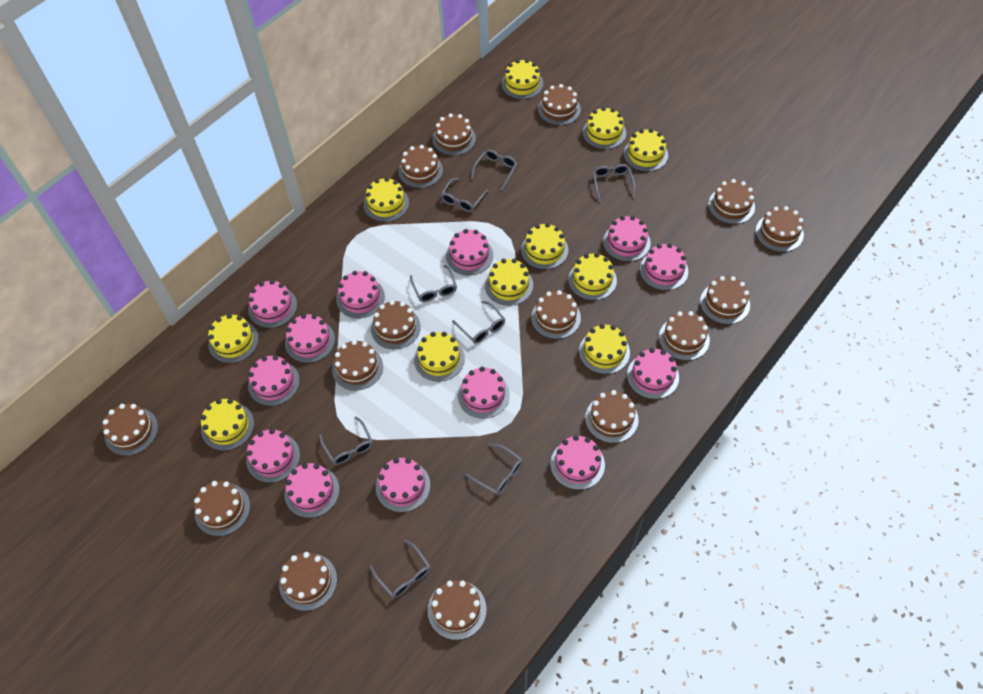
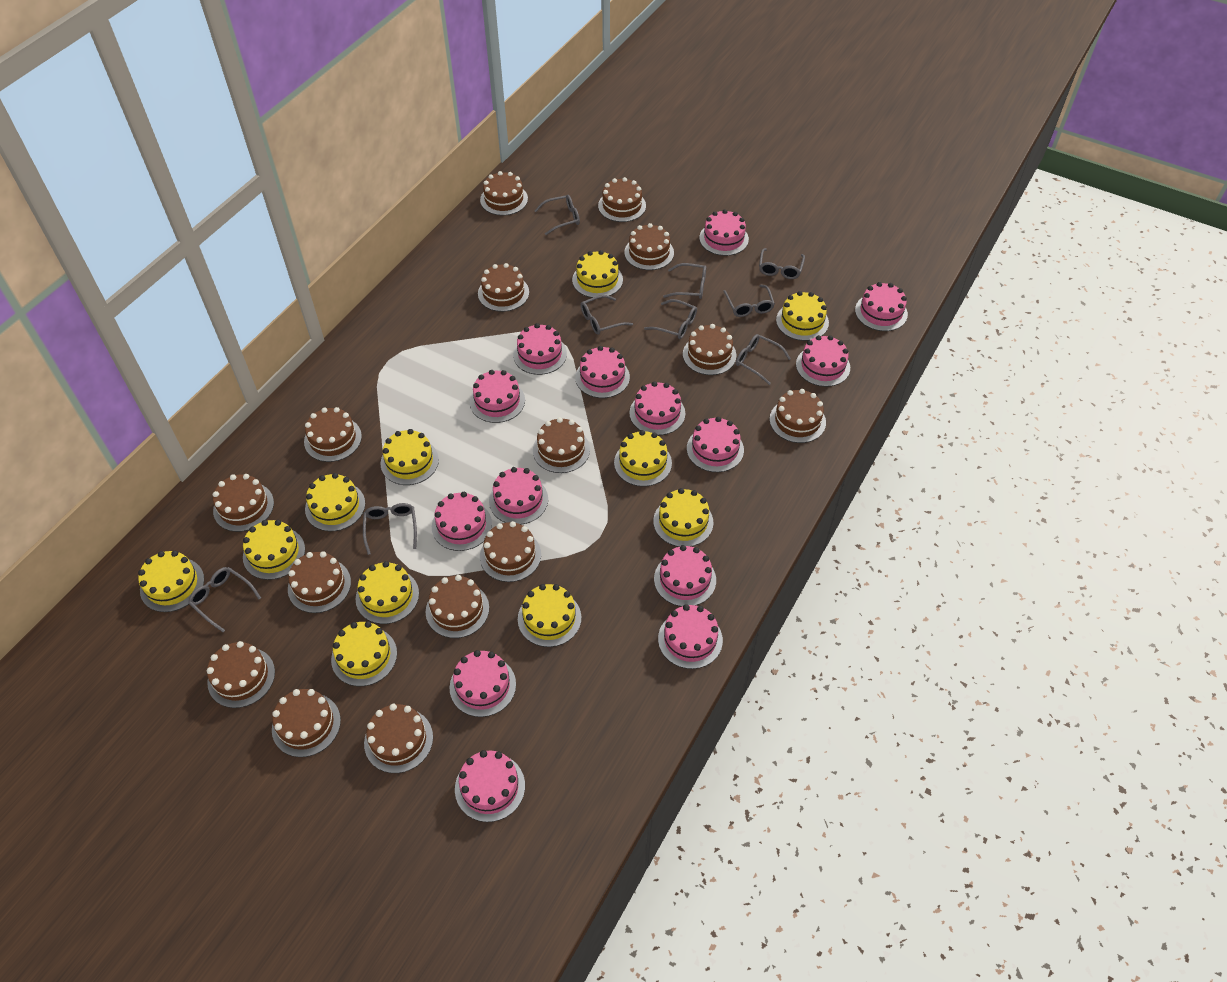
grey glasses: [319,416,373,465] [370,540,430,598] [410,265,457,302] [441,178,489,212] [452,301,505,344] [465,444,523,495] [471,149,517,191] [593,164,635,202] = 8 -> [188,567,261,632] [363,503,417,555] [535,195,580,235] [580,295,633,335] [644,299,697,339] [663,263,706,299] [723,285,775,317] [736,334,791,385] [759,248,805,279] = 9
pink cake: [246,429,300,483] [248,280,297,328] [248,355,300,406] [284,463,340,518] [285,314,335,363] [336,271,385,318] [376,458,430,512] [446,229,493,275] [458,367,510,418] [551,435,605,490] [603,216,651,262] [627,348,679,399] [640,243,688,290] = 13 -> [432,492,492,551] [450,650,516,717] [455,750,525,822] [470,370,525,423] [489,467,548,524] [513,323,567,375] [575,346,630,398] [629,381,685,435] [654,545,716,607] [658,604,723,669] [687,417,744,472] [699,209,749,256] [796,335,850,387] [855,282,908,331] = 14

